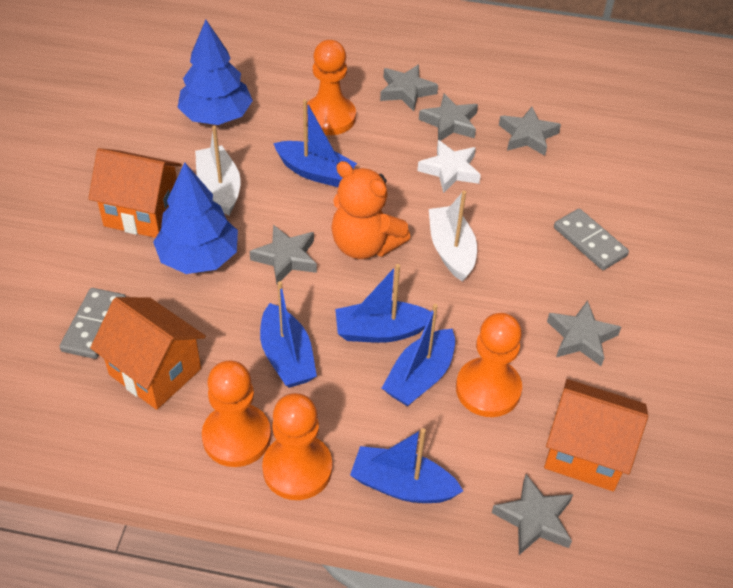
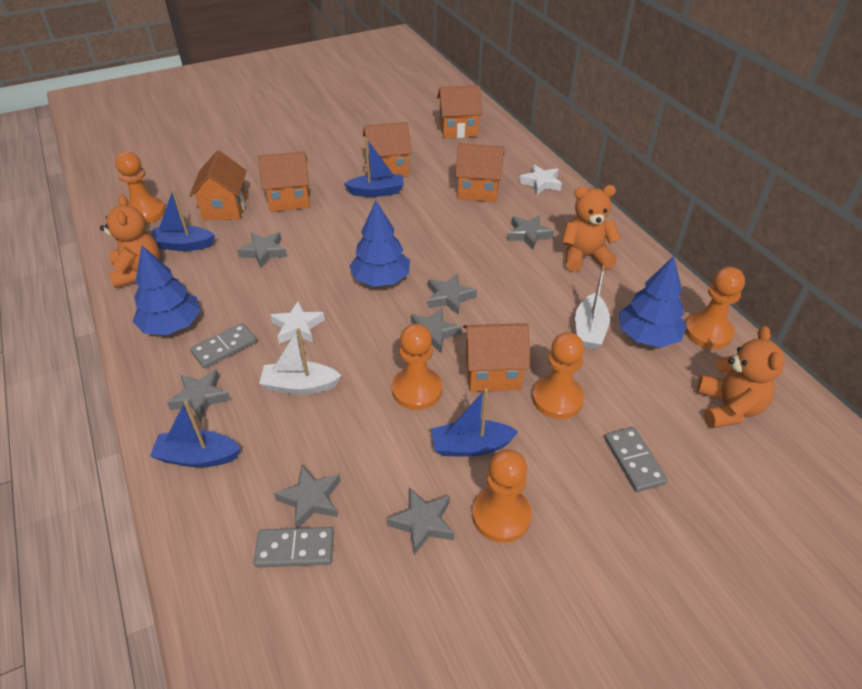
blue boat: [260,281,317,388] [273,99,357,187] [335,264,431,343] [350,428,463,503] [382,304,455,406] = 5 -> [150,189,215,251] [150,401,241,468] [344,138,404,197] [432,388,519,457] = 4
blue tree: [153,162,238,274] [177,20,253,125] = 2 -> [133,245,201,335] [350,201,410,287] [619,256,687,348] = 3
grey domino: [59,288,126,359] [554,208,629,270] = 2 -> [190,323,257,369] [254,527,334,568] [604,427,668,492] = 3
grey star: [250,225,317,284] [380,64,438,111] [419,94,478,141] [492,474,573,555] [499,107,561,156] [547,300,621,366] = 6 -> [167,369,230,421] [237,232,287,268] [274,465,341,528] [387,488,454,555] [411,308,462,353] [428,274,477,315] [507,215,554,249] = 7
orange house: [88,148,182,238] [90,297,206,410] [544,379,648,491] = 3 -> [189,151,247,220] [258,152,310,212] [363,122,412,177] [437,85,482,139] [455,143,504,202] [463,323,530,392] = 6
orange pawn: [202,360,271,467] [262,393,332,500] [307,40,356,135] [456,313,522,417] = 4 -> [115,152,166,224] [392,324,442,410] [472,449,532,543] [532,332,584,419] [685,267,745,349] = 5
orange teddy bear: [331,161,411,259] = 1 -> [100,195,160,288] [562,185,621,272] [697,326,785,428] = 3
white star: [417,140,481,193] = 1 -> [270,301,325,344] [519,164,562,195] = 2

